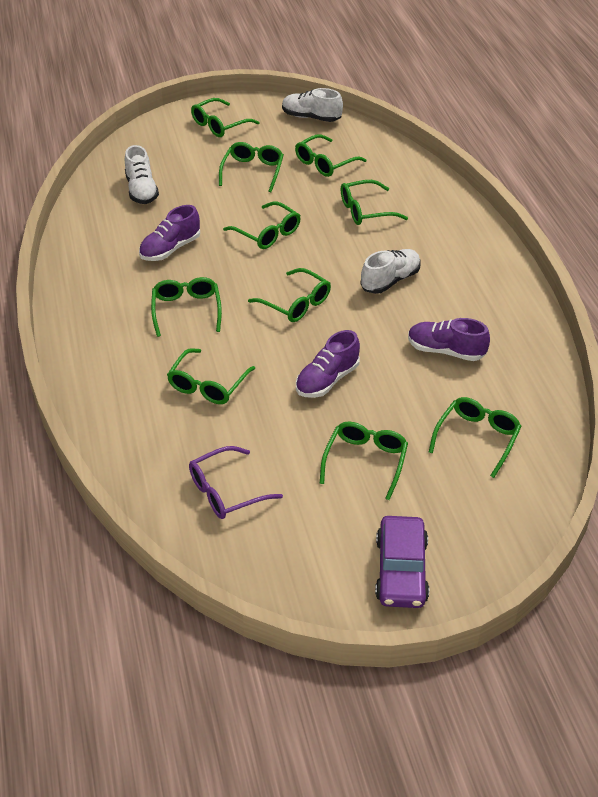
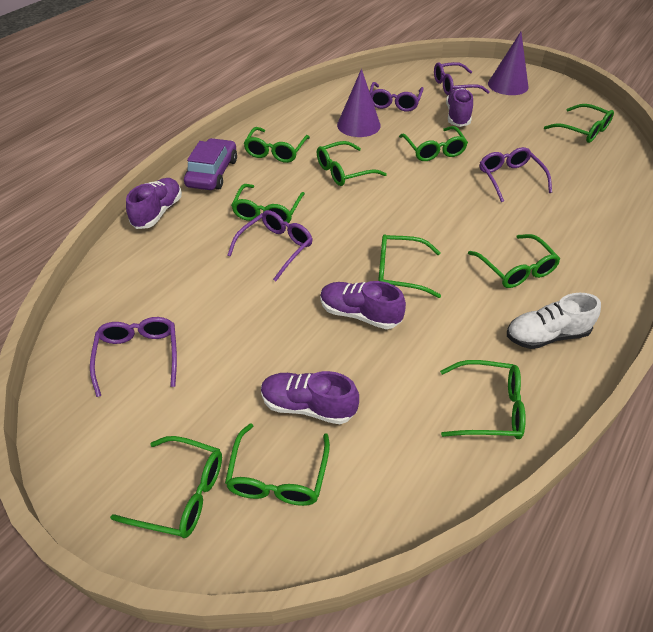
purple cone: none = 0 -> [337,69,381,137] [488,32,528,95] = 2
purple glasses: [189,446,283,519] = 1 -> [90,317,177,397] [228,210,312,281] [370,82,424,112] [434,62,490,95] [479,147,552,202] = 5
purple shoe: [139,205,200,261] [296,330,360,398] [408,318,490,361] = 3 -> [126,178,182,229] [261,371,359,424] [320,281,406,329] [446,87,473,127] = 4
white shoe: [125,145,159,204] [282,88,343,122] [361,249,421,294] = 3 -> [507,293,601,349] = 1

